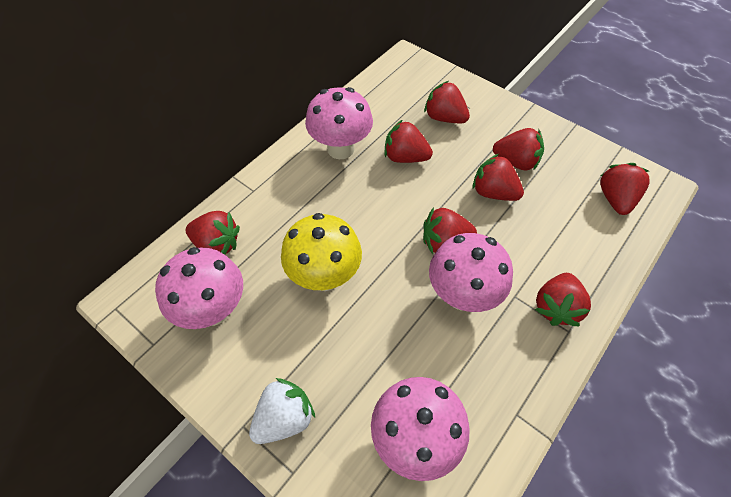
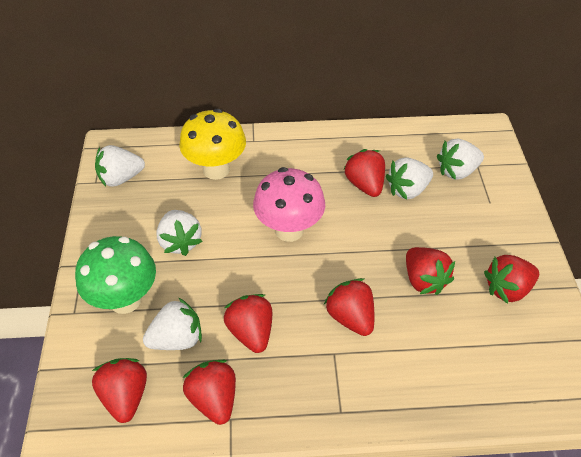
green mushroom: none = 0 -> [75,236,156,314] = 1
pink mushroom: [155,247,243,329] [305,87,373,159] [371,377,470,481] [429,233,513,312] = 4 -> [253,167,325,242] = 1
red strawberry: [186,211,240,255] [384,119,433,163] [423,207,477,254] [424,81,470,123] [472,154,524,201] [493,128,544,171] [535,273,591,326] [600,163,649,215] = 8 -> [92,358,147,423] [183,360,236,425] [224,294,272,353] [324,278,374,336] [343,149,385,197] [406,247,455,295] [484,255,539,304] = 7
white strawberry: [249,378,315,444] = 1 -> [95,145,145,187] [143,297,202,350] [156,210,203,256] [386,157,433,200] [437,139,484,180] = 5

